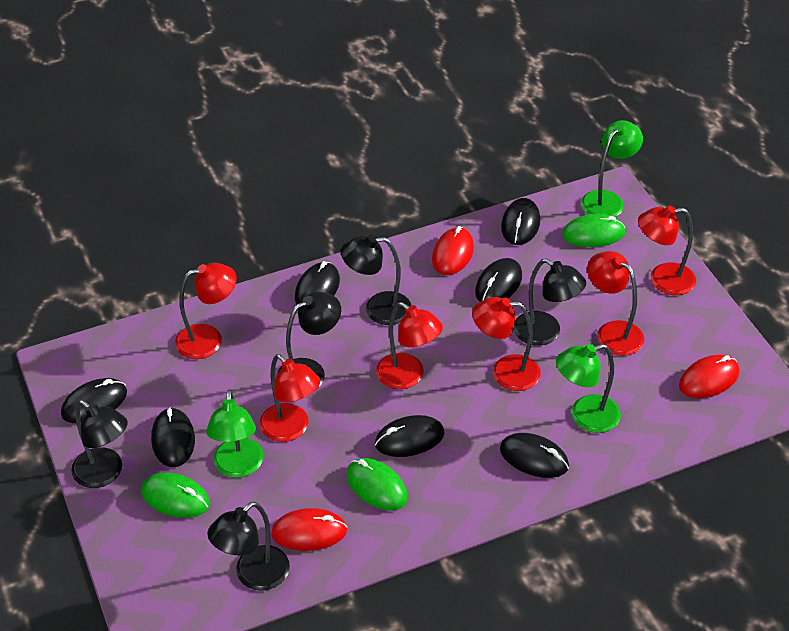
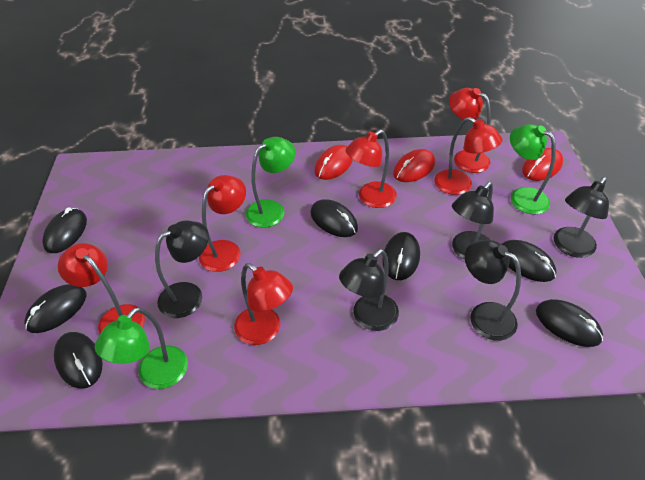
green mouse: [141,472,210,518] [346,458,408,511] [562,214,625,247] = 3 -> none = 0

